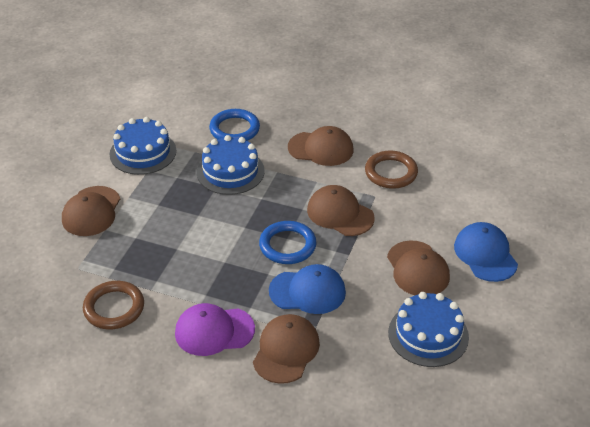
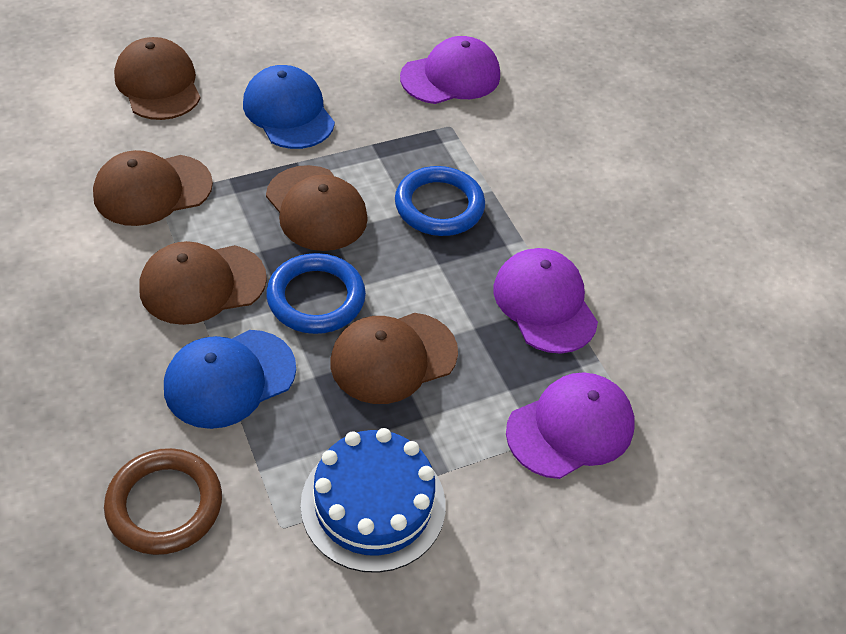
blue cake: [109,117,176,175] [197,135,265,195] [388,292,469,367] = 3 -> [301,428,446,573] = 1
brown ring: [83,281,144,329] [365,150,418,189] = 2 -> [104,448,222,555] = 1
purple cap: [175,303,255,356] = 1 -> [400,36,500,104] [493,248,598,354] [506,372,635,479] = 3

